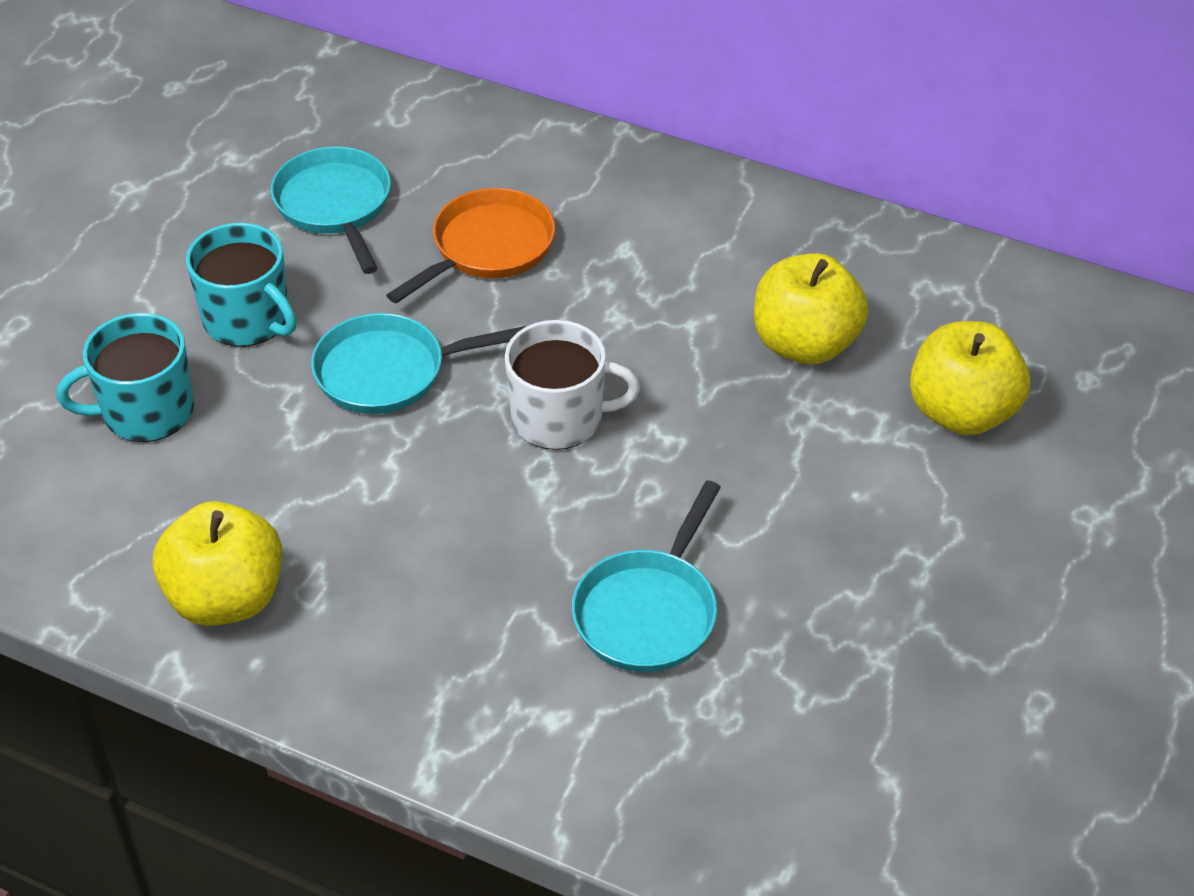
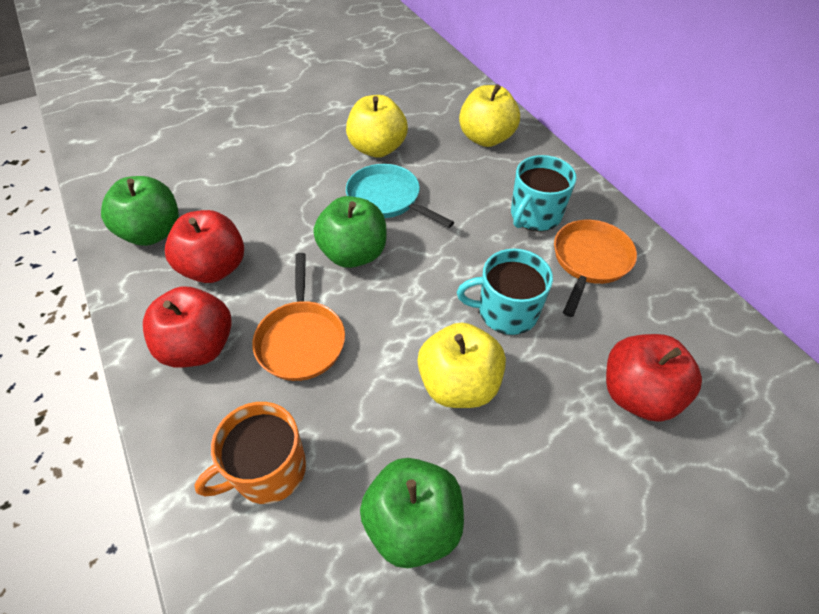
green apple: none = 0 -> [101,176,179,246] [314,196,386,268] [360,458,464,568] = 3
orange mug: none = 0 -> [194,402,306,504] = 1
orange pan: [386,188,555,303] = 1 -> [252,253,345,381] [554,220,637,317] = 2
red apple: none = 0 -> [143,286,232,367] [165,210,244,283] [606,334,702,422] = 3
turquoise pan: [271,146,391,274] [311,313,526,414] [572,481,721,672] = 3 -> [346,164,454,228] = 1
white mug: [505,320,640,450] = 1 -> none = 0

